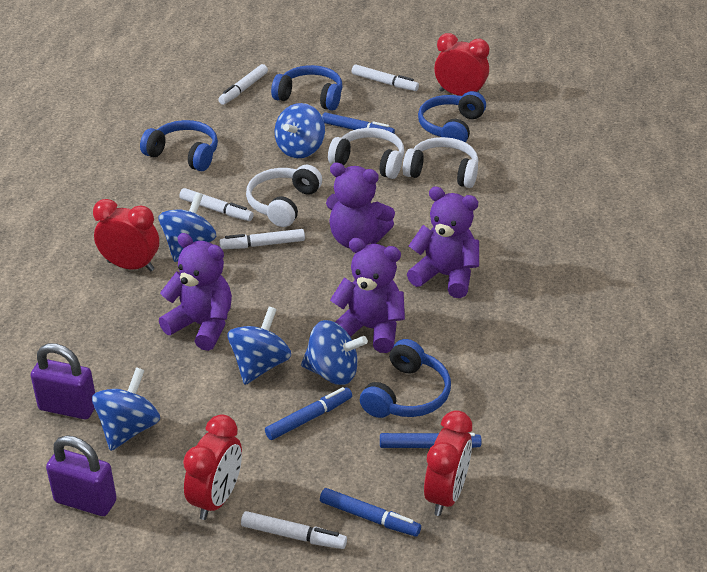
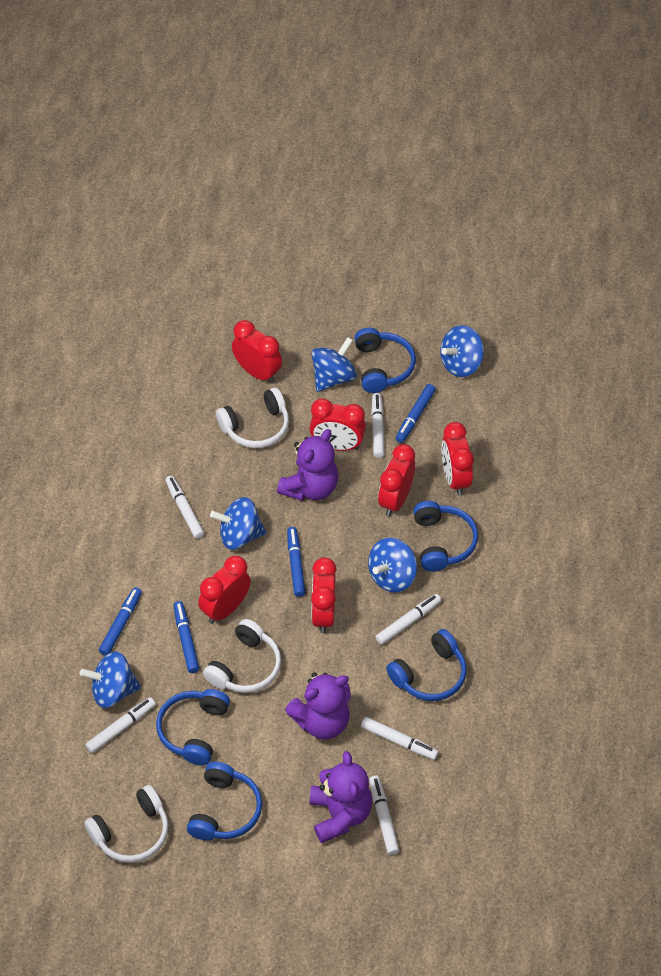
blue headphones: [140,120,218,171] [271,65,343,111] [360,339,451,418] [418,91,486,143] = 4 -> [156,689,230,766] [187,761,262,841] [355,328,416,393] [386,629,467,701] [413,501,478,572] = 5
purple padlock: [31,343,95,419] [46,435,117,516] = 2 -> none = 0
purple teddy bear: [159,233,232,351] [326,163,395,249] [330,238,405,353] [407,186,479,298] = 4 -> [277,429,339,501] [285,672,351,739] [309,751,372,843] = 3
red clock: [93,199,159,271] [183,414,242,520] [424,410,472,516] [434,33,489,96] = 4 -> [198,556,251,624] [232,320,282,384] [310,399,366,451] [311,557,337,634] [378,444,415,517] [441,422,474,496] = 6
white marker: [179,188,254,221] [218,64,268,105] [219,229,305,249] [241,511,347,549] [352,64,419,91] = 5 -> [85,697,156,753] [165,476,204,539] [361,717,439,760] [369,776,399,855] [371,393,384,458] [376,594,441,645] = 6

